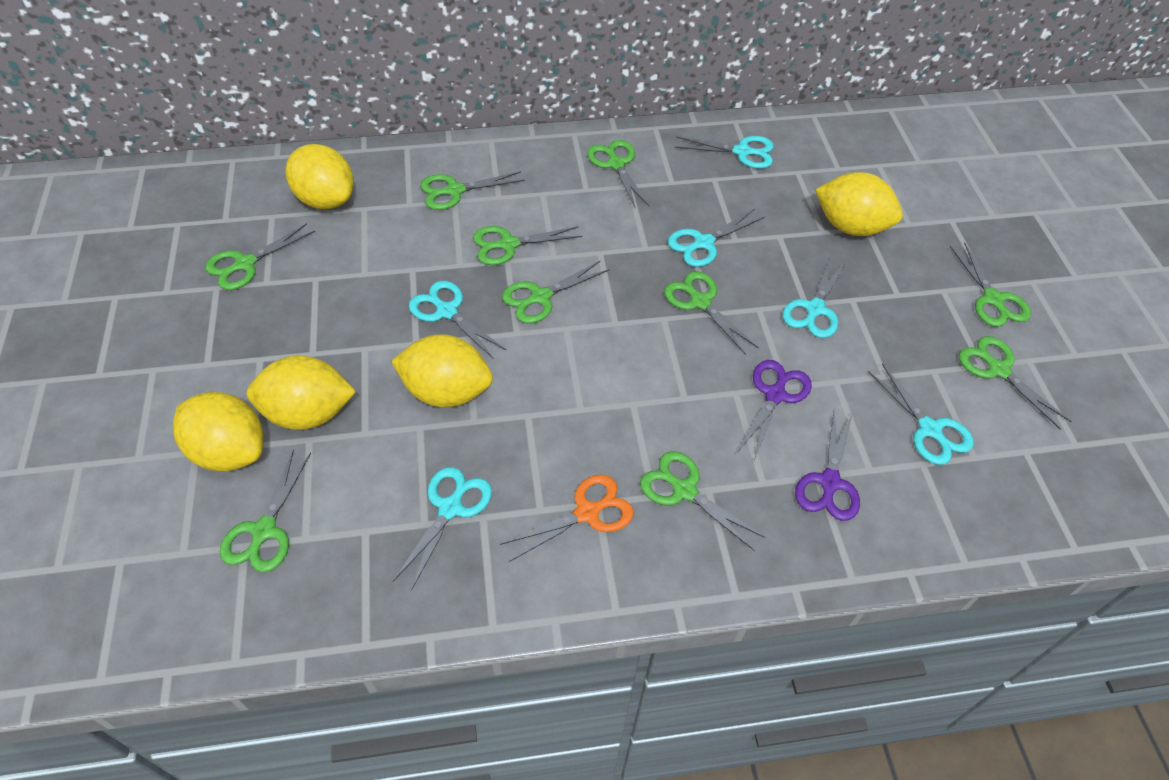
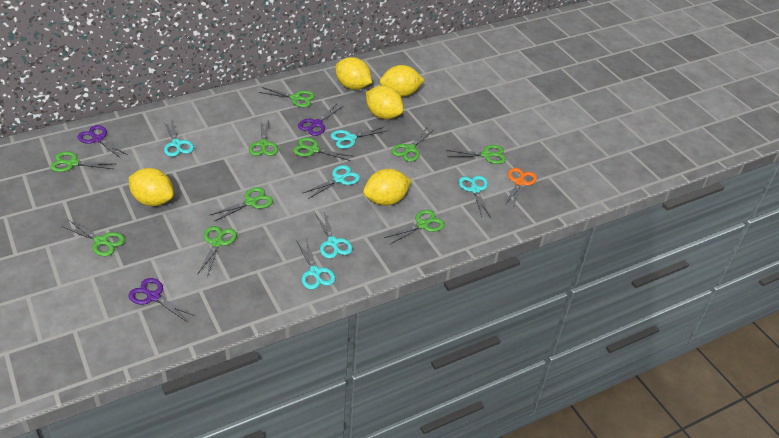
purple scissors: [737,360,812,461] [795,411,860,521] = 2 -> [77,125,128,159] [129,278,195,322] [298,104,343,136] = 3

